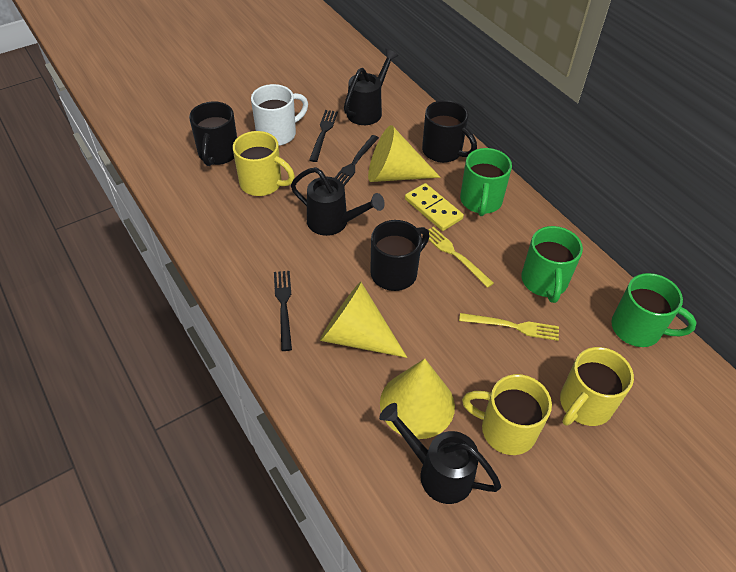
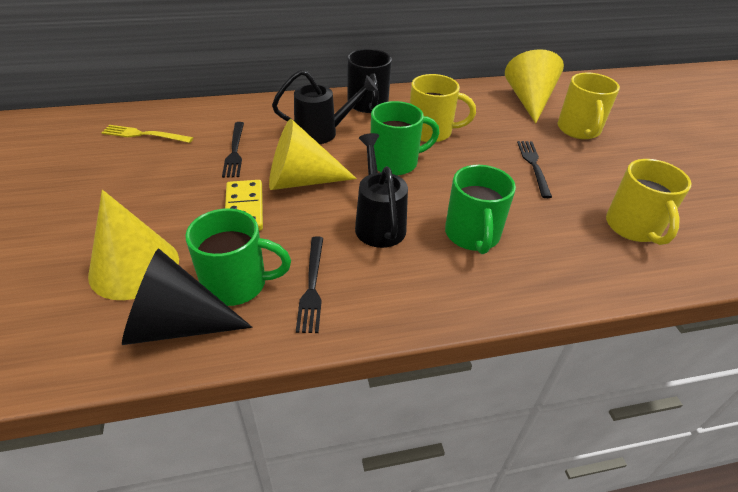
black cone: none = 0 -> [122,248,252,345] = 1
black mug: [189,101,237,166] [370,220,429,291] [422,100,477,163] = 3 -> [347,49,392,113] = 1
black watering can: [291,167,385,236] [344,49,398,125] [379,403,501,504] = 3 -> [272,70,378,144] [355,133,408,248] = 2
white mug: [251,84,308,146] = 1 -> none = 0
yellow fork: [429,227,494,288] [459,313,559,341] = 2 -> [101,125,193,143] = 1

